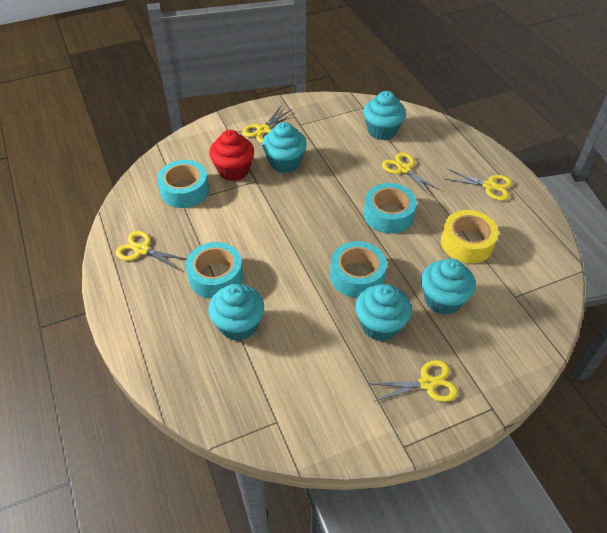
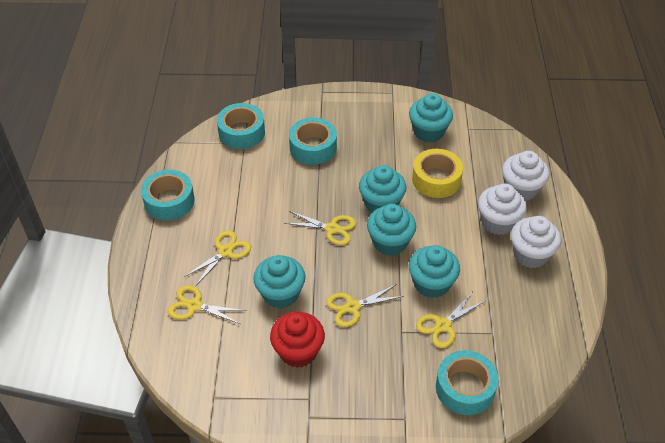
white cupcake: none = 0 -> [478,183,527,235] [502,151,549,201] [511,216,561,268] = 3

